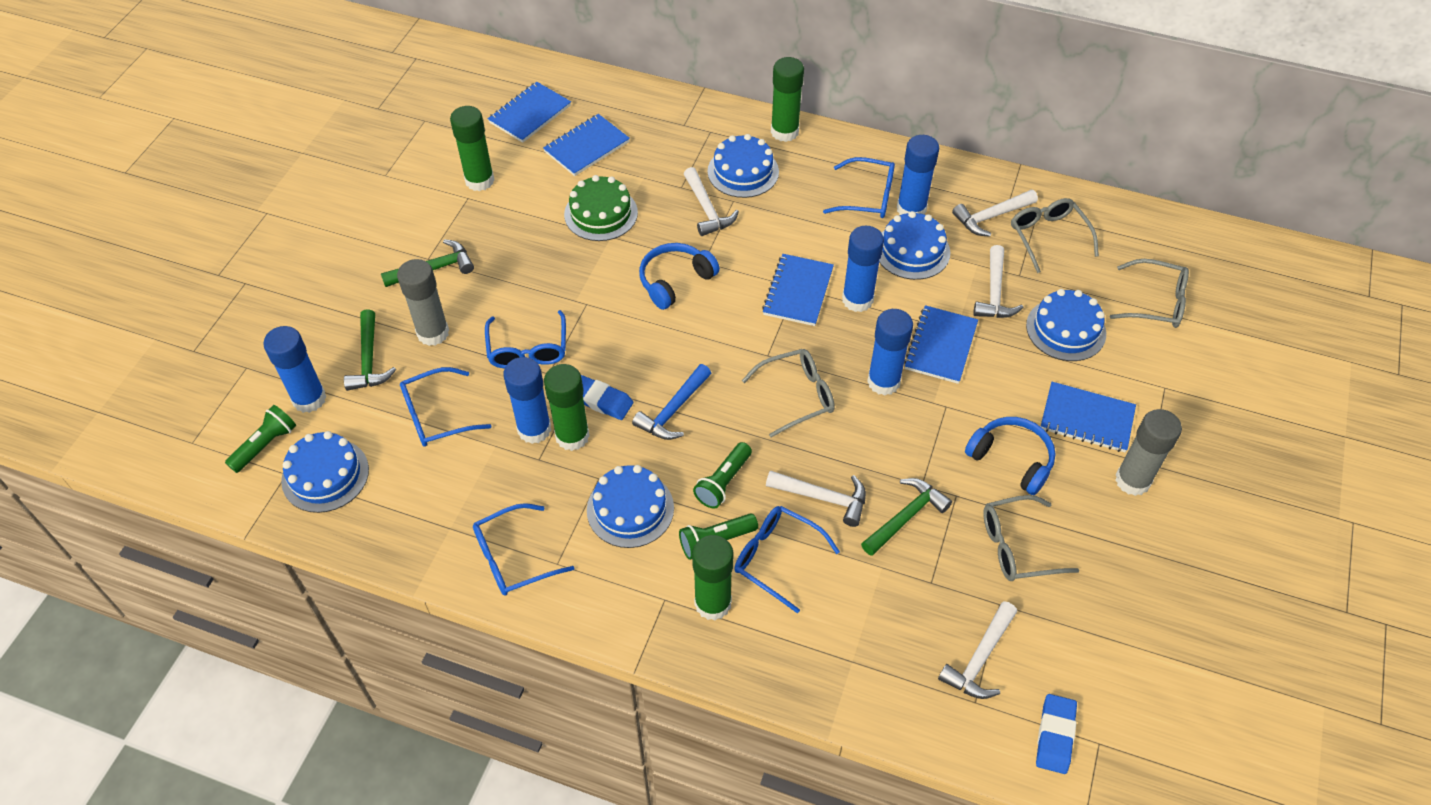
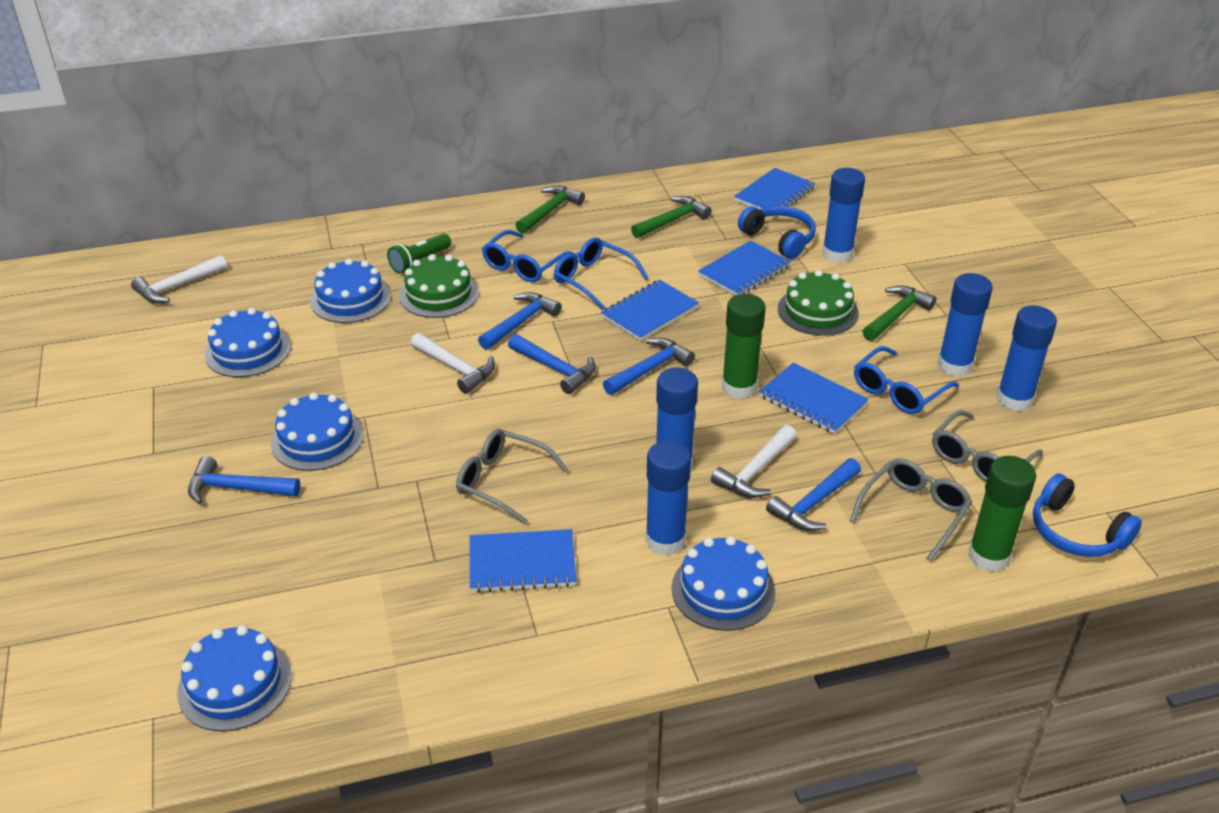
blue eraser: [581,375,633,420] [1036,694,1077,774] = 2 -> none = 0
blue glasses: [400,367,491,447] [473,503,574,596] [485,310,566,368] [734,506,840,613] [823,157,895,218] = 5 -> [482,230,575,282] [554,237,648,310] [854,346,959,414] = 3
blue hammer: [632,364,711,440] = 1 -> [188,456,300,505] [478,292,562,350] [508,334,596,394] [603,338,695,395] [766,458,861,531] = 5
green cake: [564,175,638,241] = 1 -> [399,254,479,318] [778,270,859,336] = 2
green flashlight: [225,405,296,473] [679,513,758,560] [693,442,752,509] = 3 -> [387,233,451,274] = 1
green glue stick: [450,106,495,191] [544,364,590,451] [692,535,734,621] [771,57,804,142] = 4 -> [722,294,766,399] [968,456,1036,572] = 2
grey glasses: [742,349,835,437] [983,495,1079,581] [1011,198,1099,273] [1110,259,1189,328] = 4 -> [456,429,568,524] [850,458,972,561] [932,410,1043,482] = 3
grey glue stick: [397,259,449,346] [1115,409,1182,496] = 2 -> none = 0
white hammer: [684,167,739,236] [766,470,866,527] [938,601,1017,699] [952,190,1038,237] [973,245,1023,318] = 5 -> [131,255,227,304] [410,333,495,394] [711,425,797,498] = 3

